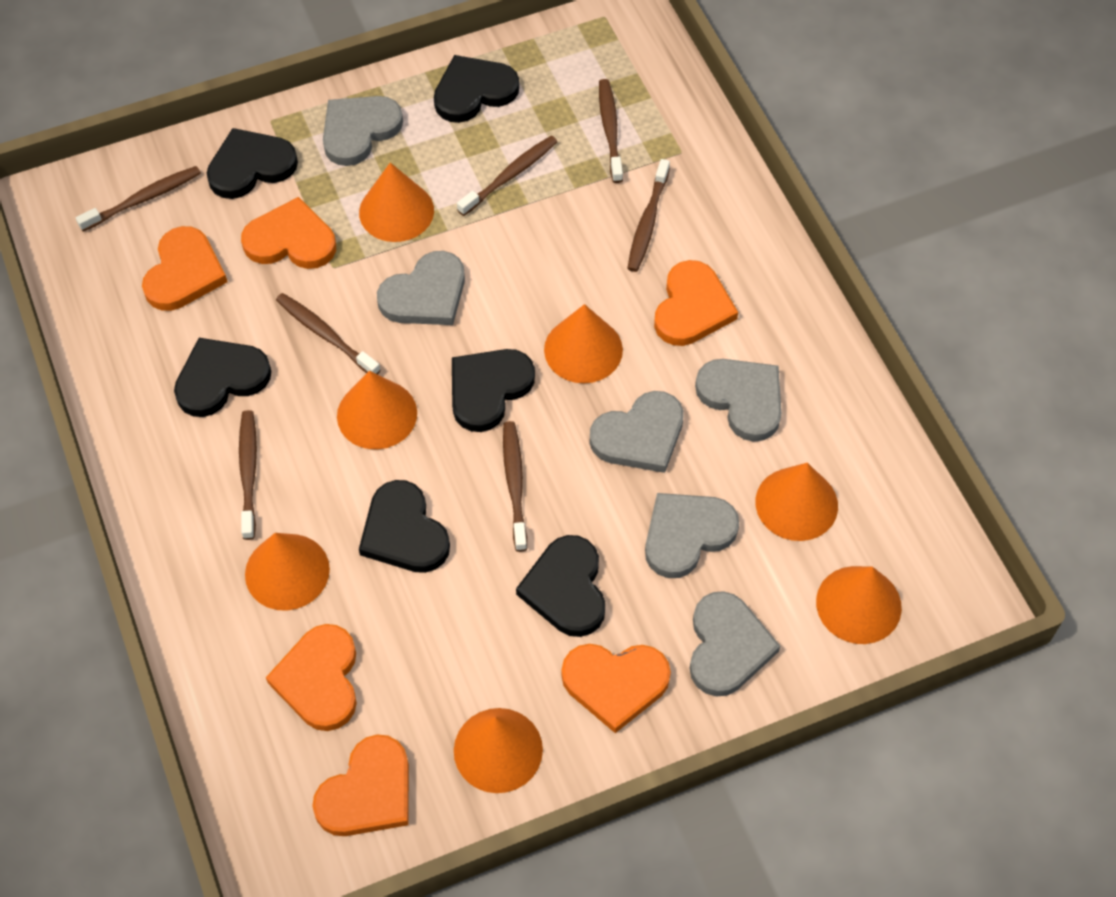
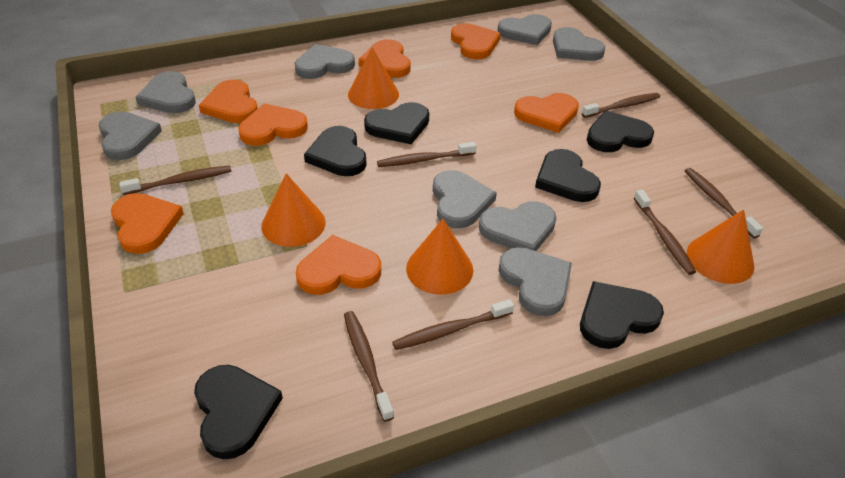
grey heart: [323,96,403,166] [377,251,465,325] [589,391,684,473] [645,493,739,578] [690,591,780,697] [695,359,782,442] = 6 -> [98,111,162,160] [135,71,196,113] [295,44,355,79] [433,170,497,228] [479,201,557,251] [497,14,552,45] [498,247,572,316] [553,27,605,61] = 8
orange cone: [245,533,330,611] [337,371,417,449] [359,163,434,242] [454,708,543,793] [544,304,623,383] [756,463,838,541] [816,566,902,644] = 7 -> [261,173,326,247] [348,47,399,109] [406,219,473,295] [687,209,754,284] = 4
orange heart: [142,226,227,311] [241,197,336,269] [266,624,357,731] [312,735,409,836] [561,644,671,733] [654,260,738,346] = 6 -> [111,193,184,254] [199,80,258,123] [239,103,308,146] [296,235,381,295] [359,39,411,78] [451,23,501,59] [514,93,579,133] = 7

